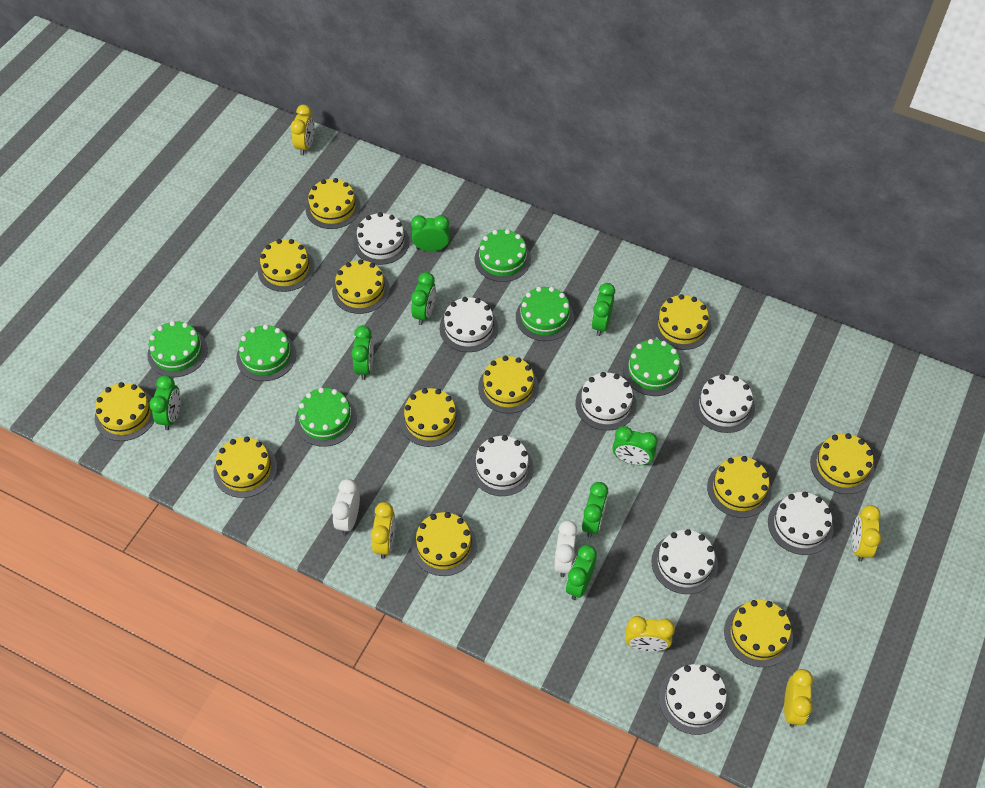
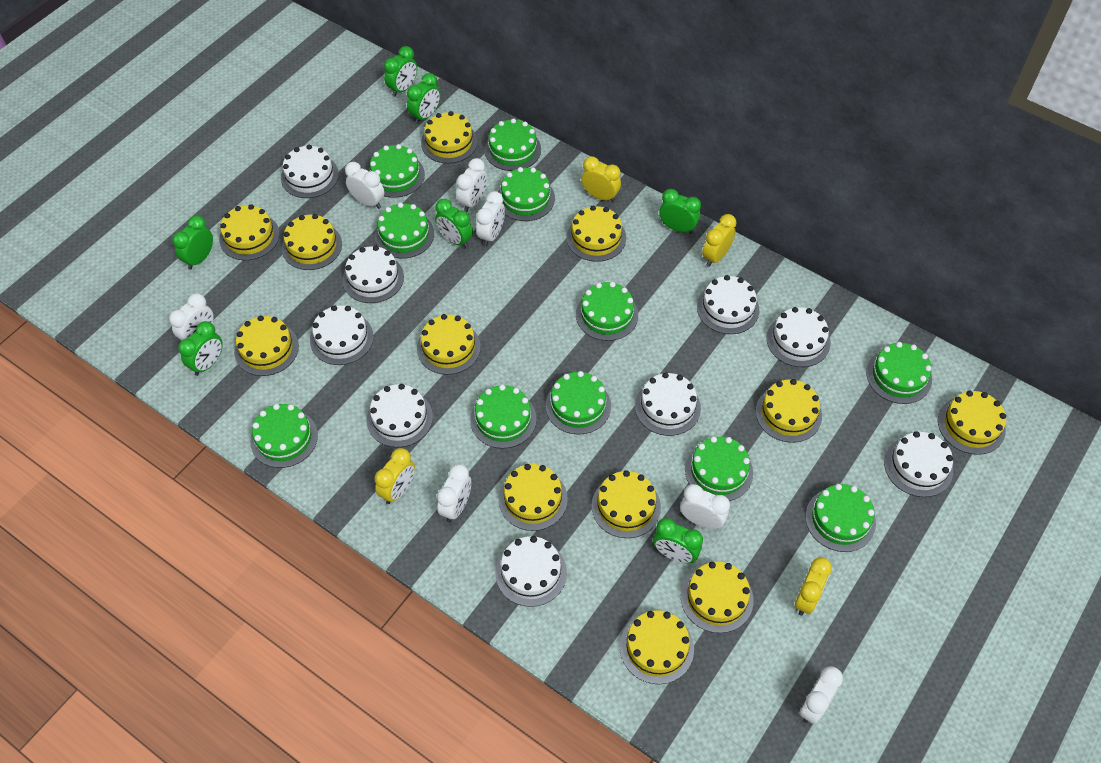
green cake: [147,321,208,377] [236,324,296,381] [295,387,357,447] [475,229,531,282] [516,287,574,341] [623,339,683,396] = 6 -> [250,404,318,468] [368,144,425,198] [374,203,434,258] [470,384,537,449] [485,118,541,171] [498,167,555,221] [545,371,611,434] [576,282,638,341] [685,436,753,501] [805,484,876,552] [866,342,932,404] = 11
green clock: [149,375,181,430] [351,325,374,380] [411,215,450,251] [411,272,436,325] [566,545,597,600] [582,482,608,537] [592,283,615,336] [612,426,658,465] = 8 -> [172,215,213,270] [178,321,223,376] [384,46,417,97] [407,73,440,124] [435,199,473,248] [653,518,703,563] [659,189,701,234] = 7
white cake: [353,212,409,265] [440,297,498,352] [471,435,534,496] [575,372,637,431] [651,529,718,594] [659,664,730,735] [694,374,755,433] [768,492,834,555] = 8 -> [281,145,339,198] [310,305,374,365] [342,246,404,303] [367,384,433,448] [495,536,567,607] [635,372,701,436] [697,275,759,334] [767,307,831,367] [884,431,953,497] = 9
white clock: [332,479,360,535] [554,521,578,577] = 2 -> [169,293,214,341] [345,162,384,209] [437,464,471,522] [456,158,487,212] [476,191,505,246] [680,484,730,529] [799,666,843,724] = 7
yellow clock: [291,105,315,155] [371,502,396,559] [625,616,675,652] [784,669,813,727] [852,505,881,562] = 5 -> [375,448,415,504] [581,156,621,202] [702,214,737,267] [795,557,832,616] = 4

